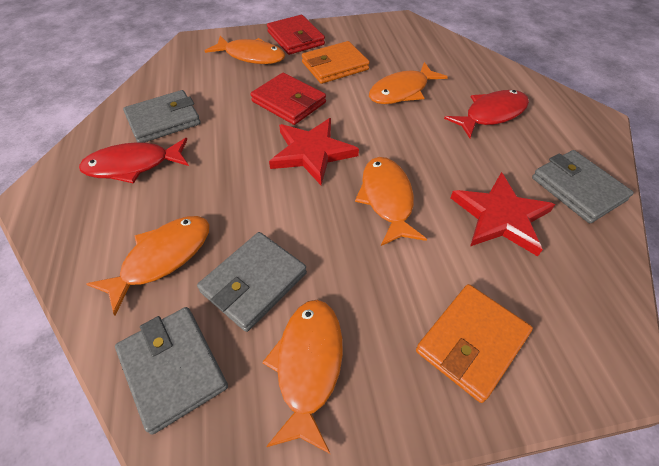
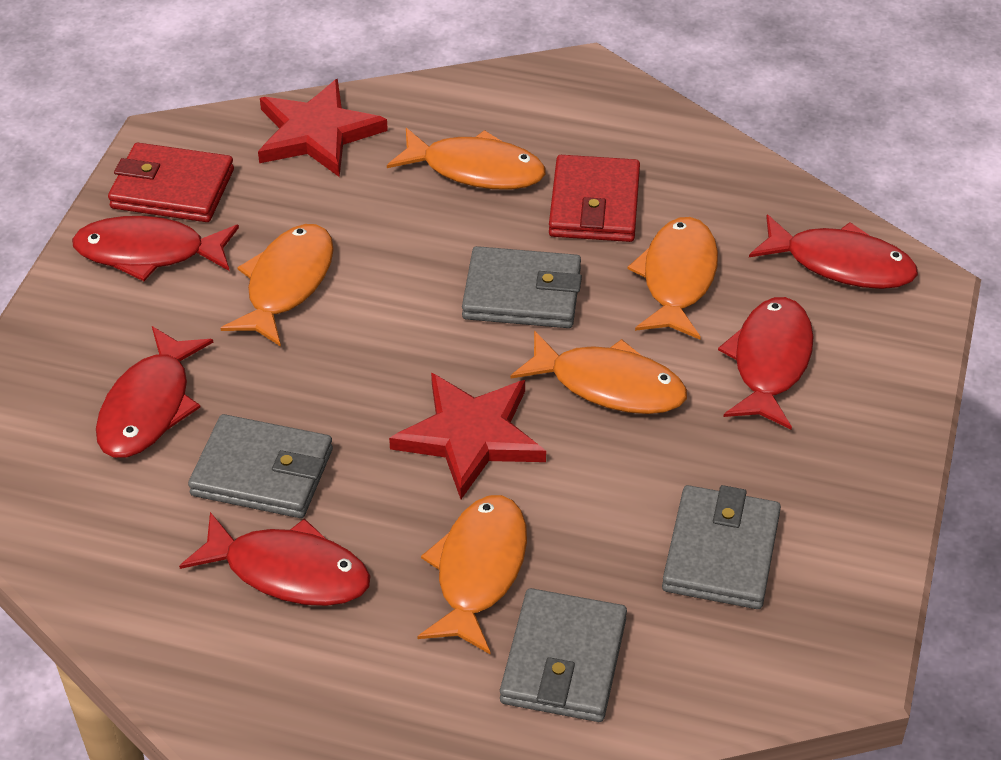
orange wallet: [302,41,370,84] [416,284,533,403] = 2 -> none = 0
red fish: [79,138,189,184] [444,90,529,138] = 2 -> [72,216,239,281] [96,326,213,458] [179,512,370,606] [718,297,813,430] [749,214,918,289] = 5

